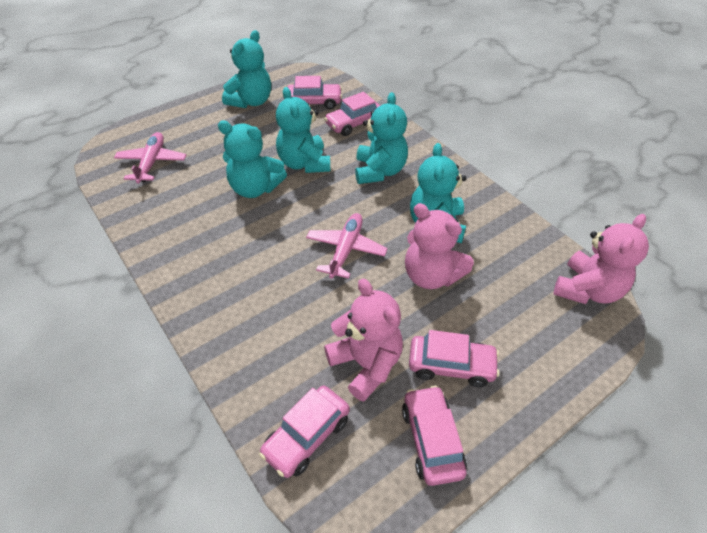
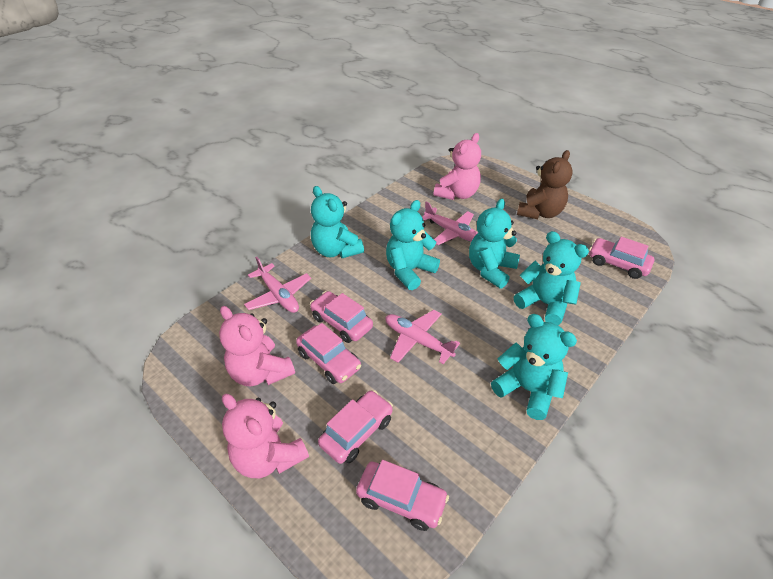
brown teddy bear: none = 0 -> [517,150,573,219] = 1
pink plane: [114,132,186,184] [306,213,388,279] = 2 -> [244,257,311,313] [385,310,460,364] [422,201,478,245] = 3

